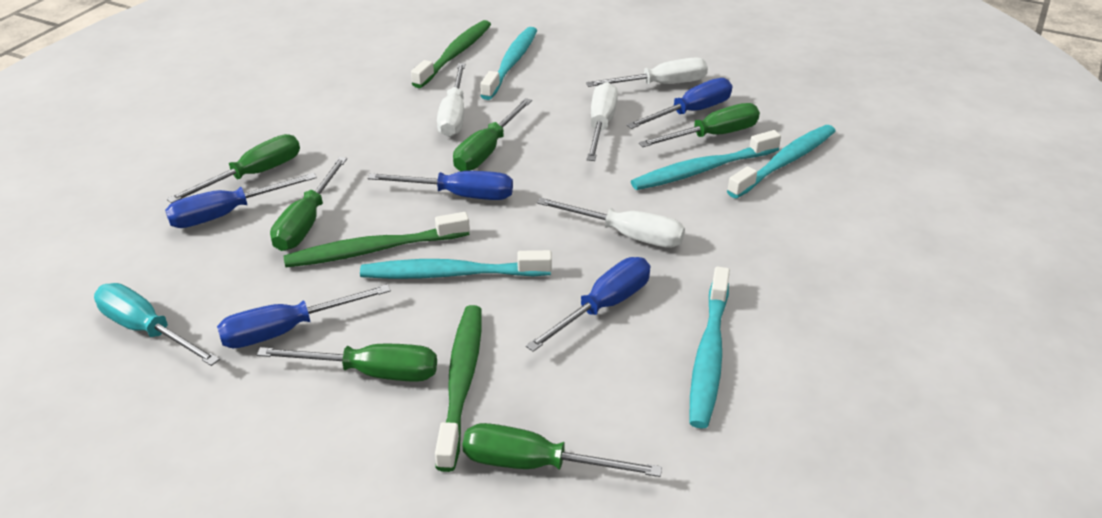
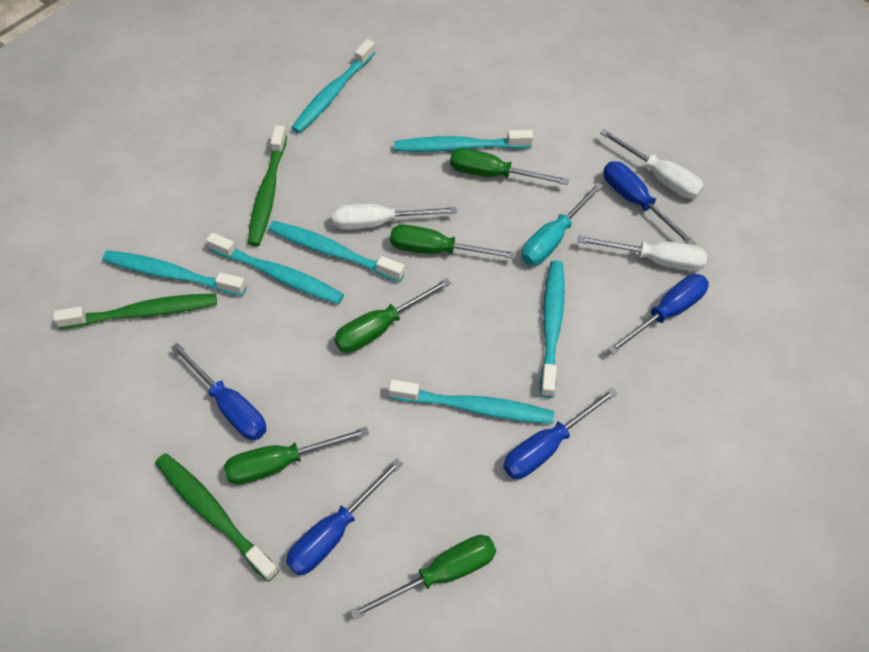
green screwdriver: [167,134,300,203] [257,344,437,382] [270,157,347,251] [453,98,532,171] [462,423,662,477] [639,103,760,147] = 6 -> [224,427,369,485] [334,278,451,353] [350,535,496,620] [390,225,517,259] [450,148,569,185] = 5
turquoise toothbrush: [360,250,552,279] [480,27,537,100] [631,130,781,190] [689,267,730,429] [727,125,835,198] = 5 -> [103,250,246,296] [206,233,344,304] [268,221,405,282] [291,39,376,133] [388,380,555,424] [394,130,533,152] [540,260,565,398] = 7
white screwdriver: [437,63,465,137] [537,198,685,248] [586,57,708,87] [587,82,618,161] = 4 -> [332,203,457,230] [577,236,707,271] [600,129,704,199] = 3

